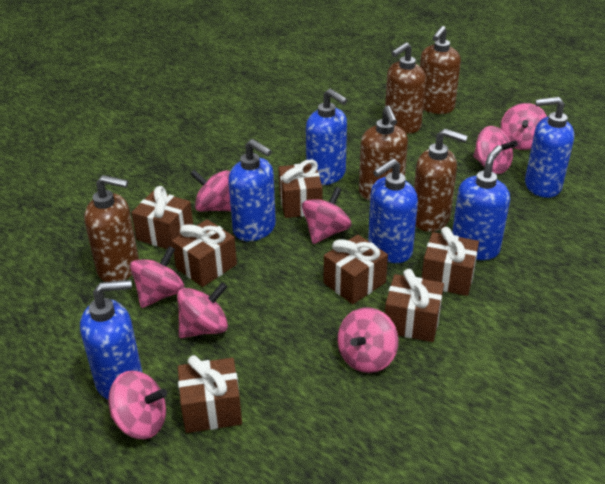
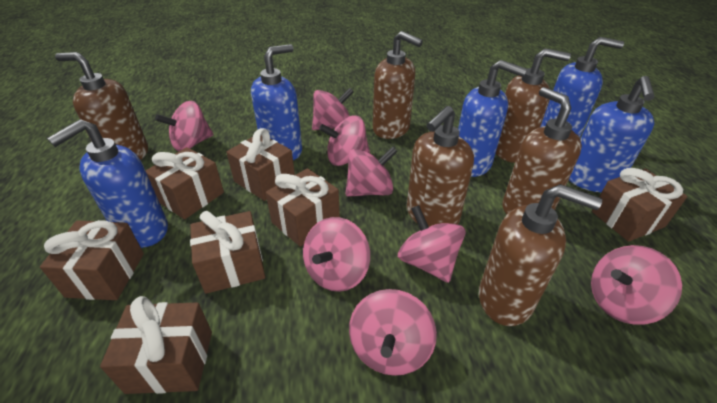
blue soap dispenser: [80,280,142,400] [228,139,276,241] [306,89,347,185] [368,159,418,263] [452,145,510,260] [525,97,574,198] = 6 -> [47,119,168,248] [251,44,302,160] [458,60,527,177] [540,37,624,138] [569,76,655,192] = 5
brown soap dispenser: [84,175,139,282] [359,105,408,201] [385,42,426,134] [414,129,468,232] [420,26,461,114] = 5 -> [55,52,148,160] [373,31,423,139] [407,106,474,227] [479,184,602,326] [496,48,571,163] [502,87,582,214] = 6

